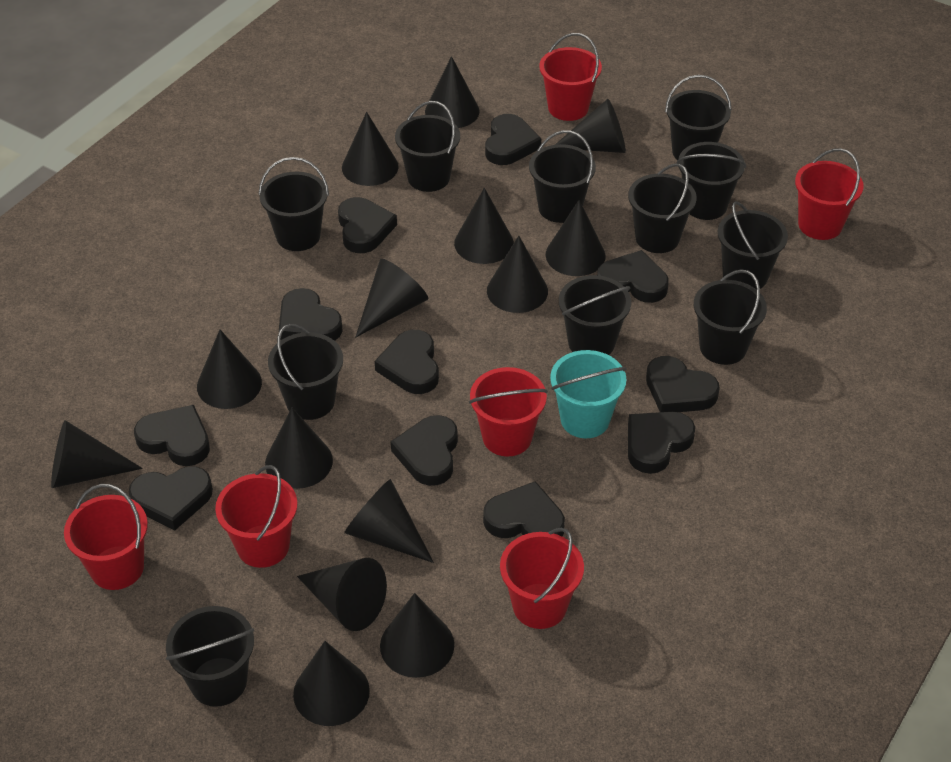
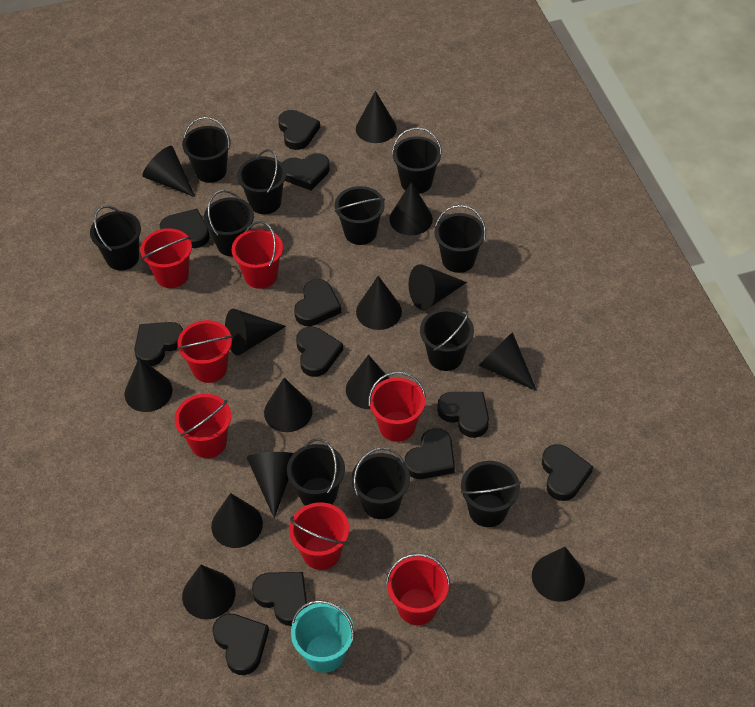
red bucket: [64,484,148,590] [215,465,297,568] [469,367,548,456] [500,528,584,629] [539,33,602,121] [795,148,864,240] = 6 -> [140,228,192,288] [175,394,231,458] [177,320,232,383] [232,221,283,289] [289,502,349,570] [368,372,426,442] [386,553,450,625] = 7

